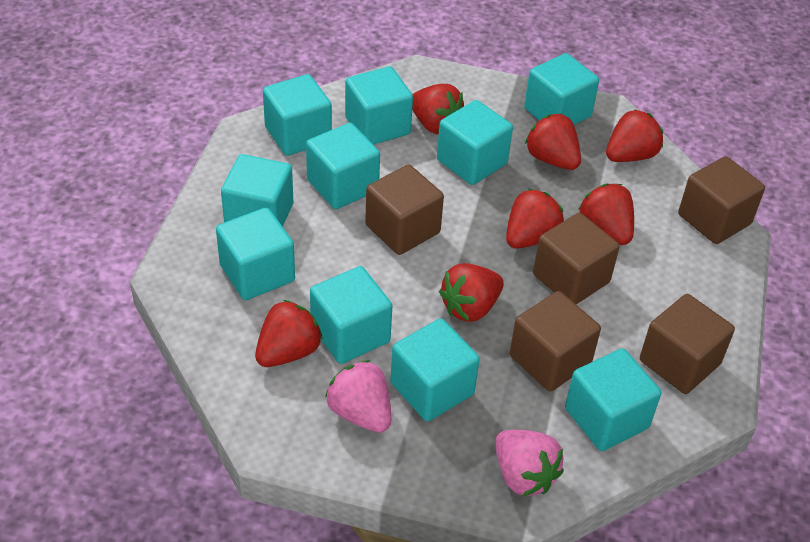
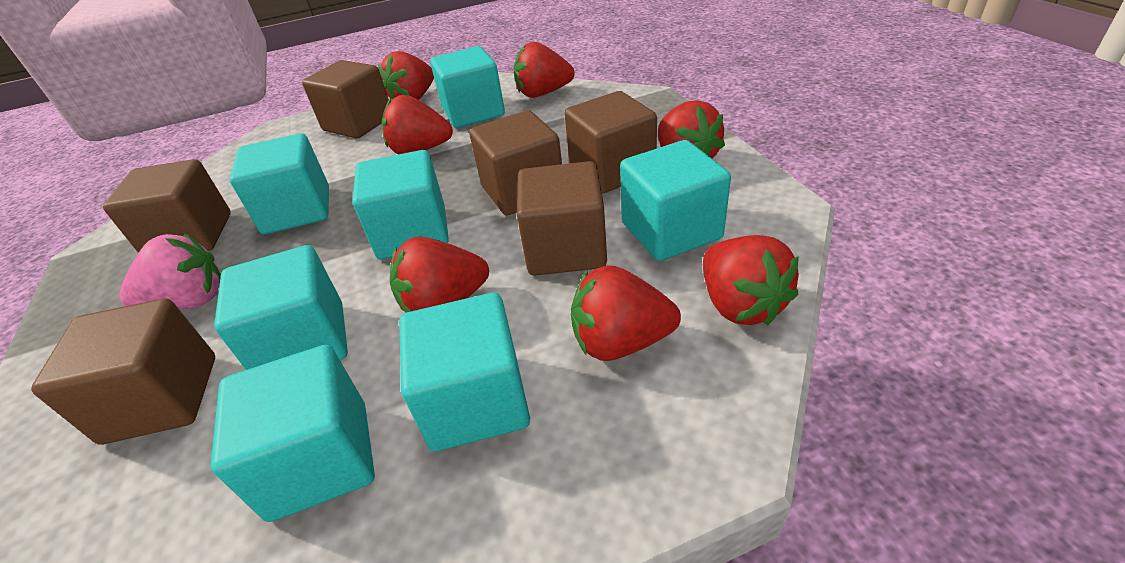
brown cube: [365,165,444,255] [510,291,601,392] [533,213,620,304] [640,294,735,394] [678,156,765,244] = 5 -> [31,299,215,445] [103,159,231,253] [302,60,389,139] [469,110,562,216] [517,161,607,276] [564,91,657,194] = 6
pink strawberry: [325,360,391,433] [495,430,564,496] = 2 -> [119,233,221,310] = 1
turquoise cube: [216,207,295,300] [221,154,293,227] [263,74,332,156] [306,123,380,209] [310,266,392,364] [345,66,413,145] [390,319,480,422] [437,100,513,185] [524,53,599,125] [565,348,661,451] = 10 -> [211,345,375,522] [214,245,348,370] [230,133,329,234] [352,150,449,259] [399,293,530,451] [430,46,505,128] [620,140,731,261] = 7

